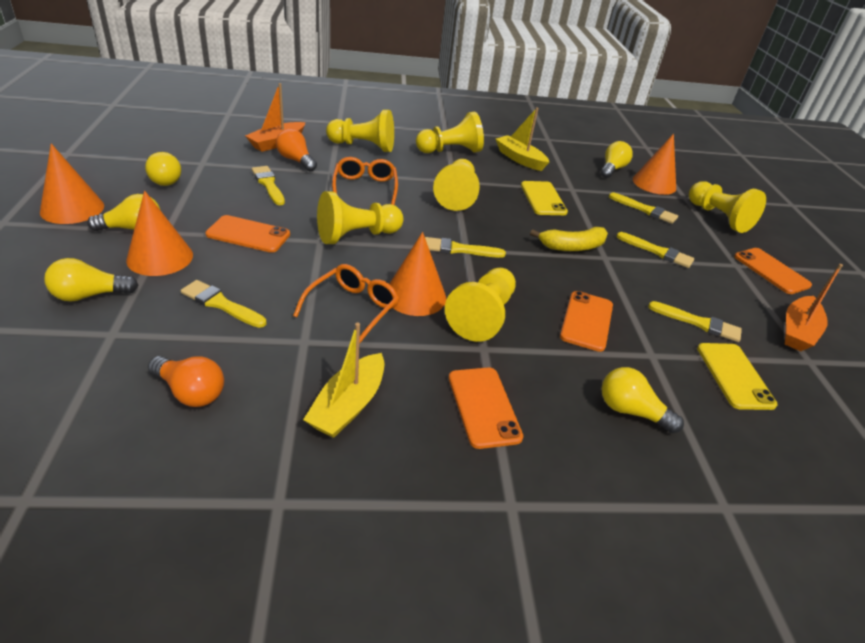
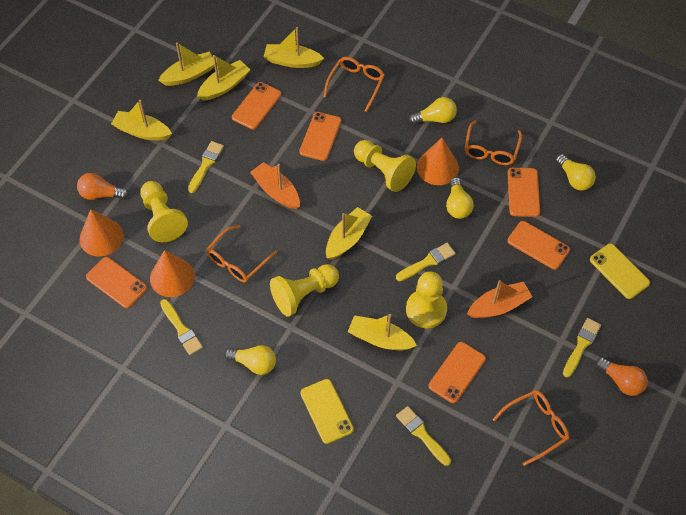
orange cone: [40,144,104,224] [126,191,193,276] [389,232,446,316] [633,133,676,195] = 4 -> [79,209,124,256] [150,250,195,297] [417,138,459,185] = 3
orange glasses: [293,264,399,344] [332,157,398,205] = 2 -> [206,225,277,283] [324,57,385,112] [464,120,522,165] [492,390,569,466] = 4
orange phone: [205,215,290,253] [449,368,523,449] [560,291,613,352] [734,248,812,294] = 4 -> [86,257,147,308] [232,82,282,130] [299,112,341,161] [429,342,486,403] [507,221,570,270] [508,168,540,217] = 6
yellow banana: [530,227,608,251] = 1 -> none = 0
yellow boat: [303,323,384,438] [496,108,549,171] = 2 -> [111,100,172,140] [158,42,214,86] [197,55,250,101] [264,27,324,68] [326,207,372,260] [348,314,417,350] = 6
yellow brush: [181,280,266,328] [252,166,285,205] [425,237,506,258] [609,192,678,224] [616,232,694,268] [648,301,742,342] = 6 -> [160,299,203,355] [188,141,224,193] [396,243,456,281] [396,406,451,466] [563,318,601,377] = 5
yellow light bulb: [44,258,138,302] [87,194,160,231] [145,152,181,186] [601,141,633,178] [601,367,684,433] = 5 -> [224,345,276,375] [409,97,457,124] [446,177,474,219] [556,154,596,190] = 4
yellow pawn: [317,191,403,244] [326,110,394,152] [416,111,484,153] [433,159,480,211] [445,268,516,342] [689,181,766,233] = 6 -> [140,181,188,242] [270,264,339,317] [354,140,416,192] [406,272,447,328] = 4

